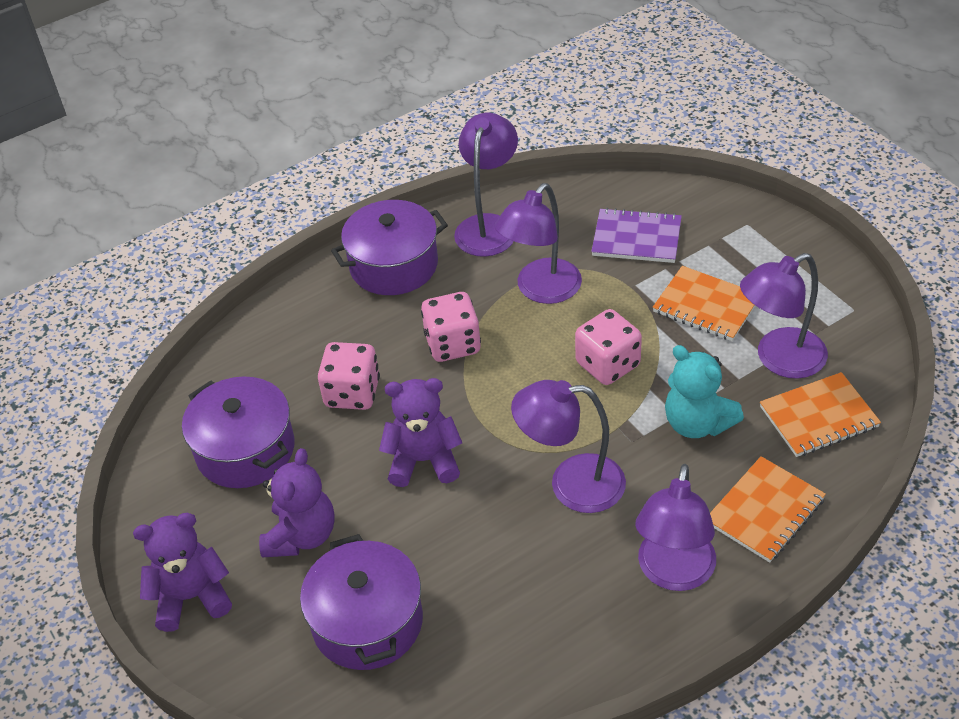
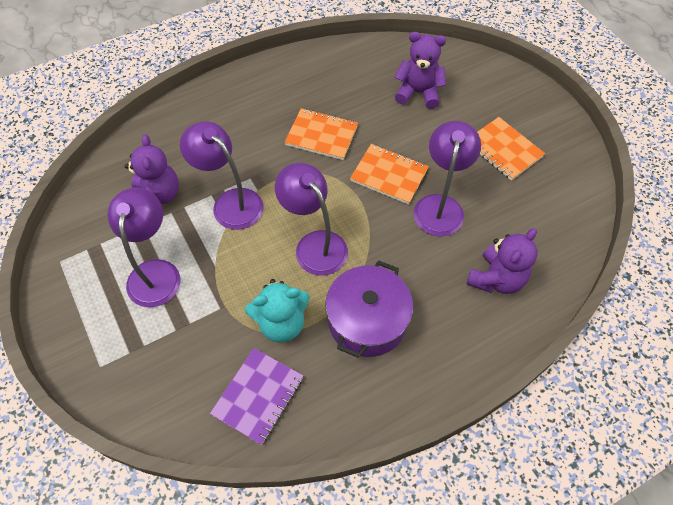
pink dice: [318,342,380,410] [421,292,481,362] [575,309,642,385] = 3 -> none = 0
purple lamp: [454,113,518,257] [495,183,582,304] [511,380,626,513] [635,464,716,591] [740,253,828,379] = 5 -> [108,187,180,307] [180,121,264,230] [275,163,348,276] [414,121,481,237] = 4
purple pot: [182,376,295,488] [300,534,423,670] [331,200,448,295] = 3 -> [325,260,413,358] = 1

